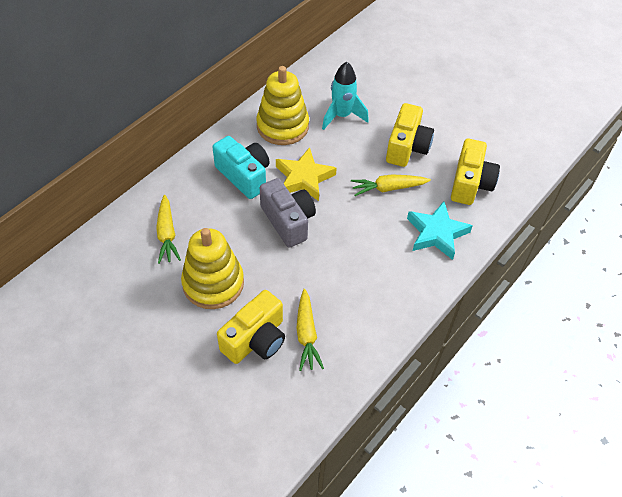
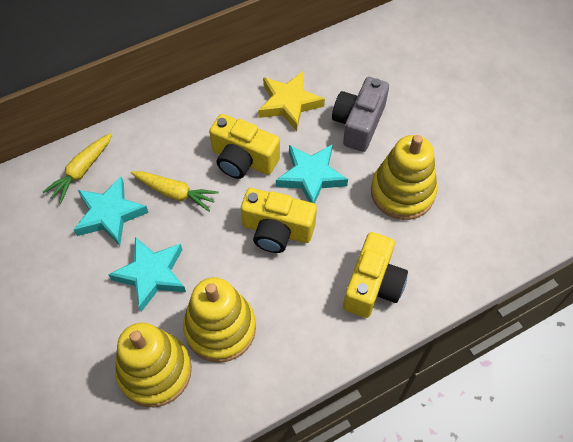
turquoise camera: [212,136,270,199] = 1 -> none = 0
turquoise rocket: [322,62,369,130] = 1 -> none = 0
turquoise star: [407,201,473,260] = 1 -> [74,177,149,246] [108,237,186,312] [276,144,348,204] = 3
yellow carrot: [156,195,181,264] [296,289,324,371] [351,174,431,196] = 3 -> [43,133,112,203] [131,171,219,212] = 2
yellow stacking toy: [181,228,244,309] [256,66,309,145] = 2 -> [115,323,192,407] [183,277,256,363] [371,135,437,220] = 3

